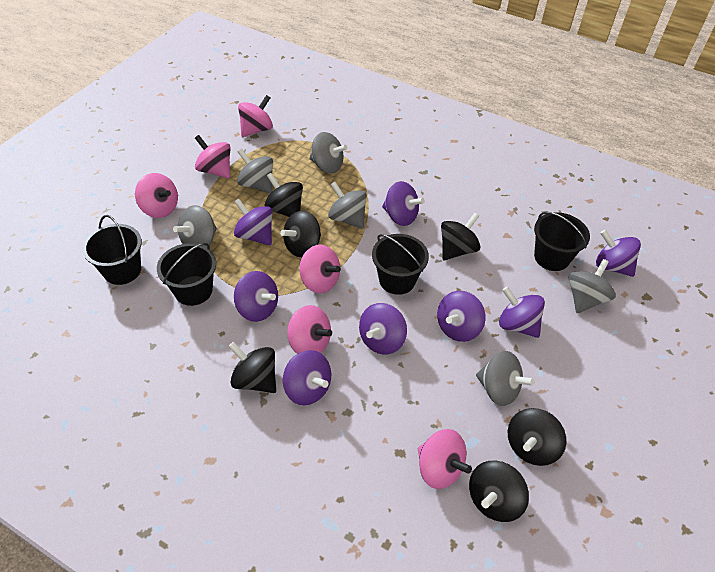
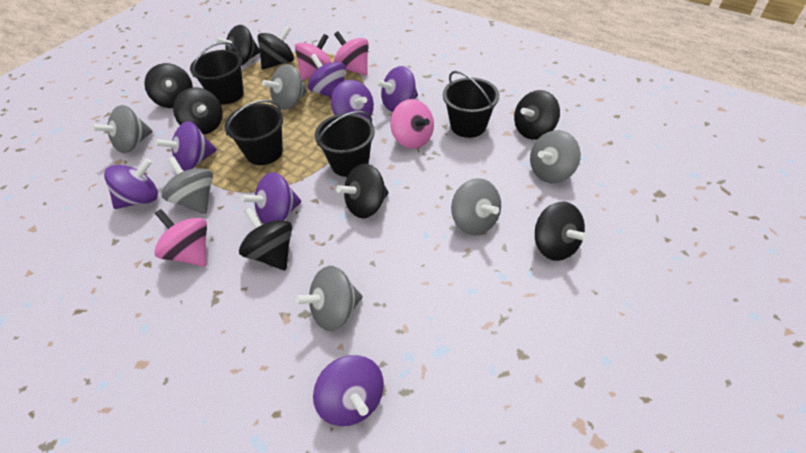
black spinning top: [228,342,276,393] [264,173,303,217] [280,211,321,257] [441,213,481,260] [469,460,529,522] [508,408,566,466] = 6 -> [144,63,193,108] [173,87,223,134] [215,25,260,66] [239,207,292,270] [257,26,294,70] [336,164,388,218] [514,90,560,140] [535,201,589,261] = 8
pink spinning top: [135,173,178,218] [195,135,230,179] [238,95,273,137] [287,305,332,354] [299,245,341,293] [418,429,472,489] = 6 -> [154,209,207,267] [295,34,332,80] [334,31,369,75] [390,99,434,149] = 4
purple spinning top: [234,198,273,246] [234,271,278,322] [283,350,331,405] [359,303,407,354] [382,181,425,226] [437,291,485,342] [499,286,545,338] [596,230,641,277] = 8 -> [104,158,158,209] [155,121,217,171] [241,172,301,224] [308,54,346,97] [313,355,384,426] [331,80,374,119] [376,66,418,112] = 7

